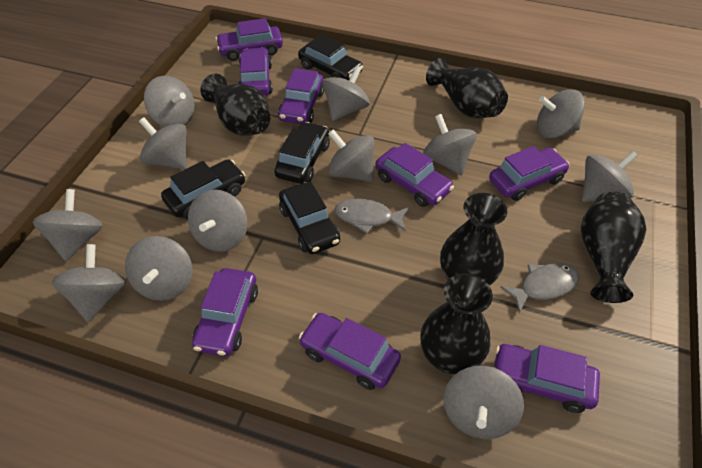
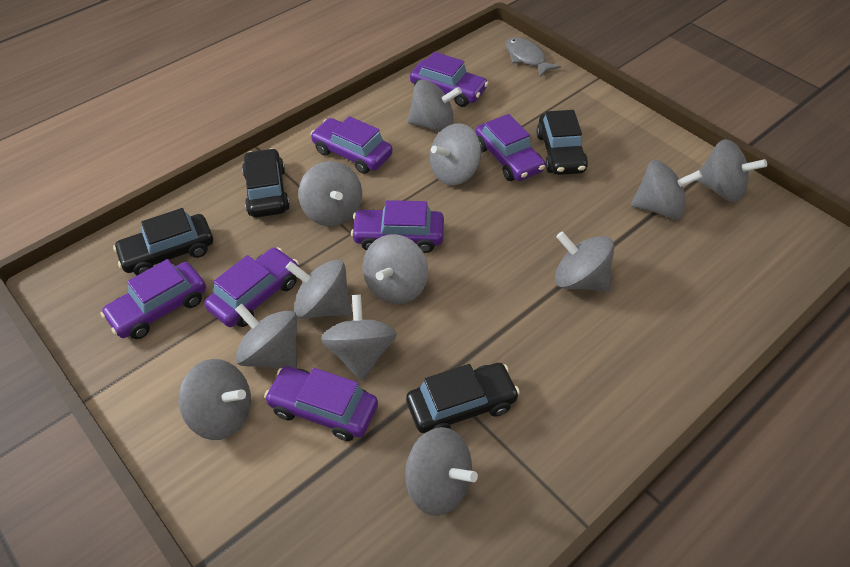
black vase: [200,74,270,136] [420,273,493,375] [426,58,508,118] [440,193,507,286] [581,192,646,303] = 5 -> none = 0
grey fish: [335,199,409,234] [500,263,579,314] = 2 -> [506,37,561,77] = 1
purple car: [192,268,258,357] [216,18,283,61] [238,48,273,96] [278,68,324,124] [299,313,401,390] [375,143,454,207] [489,146,570,201] [494,344,600,413] = 8 -> [101,259,206,339] [204,247,299,327] [264,366,378,441] [311,116,393,174] [351,200,444,253] [410,52,488,107] [475,114,545,181] = 7

